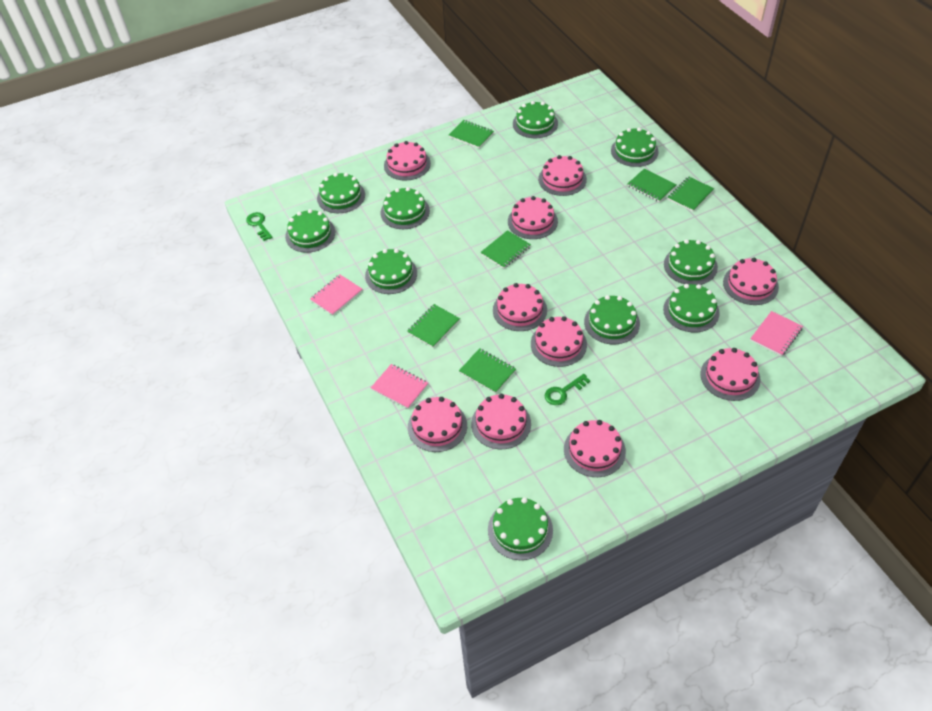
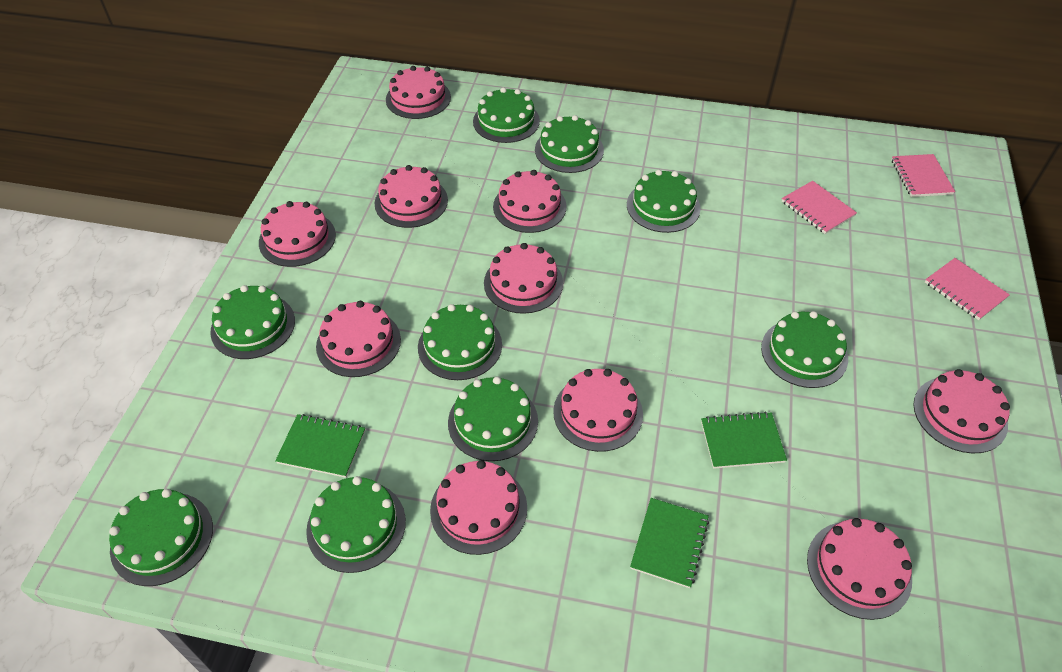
green cake: [285,209,335,253] [317,173,365,213] [365,249,417,294] [381,187,430,229] [488,497,553,560] [513,101,558,138] [584,295,640,344] [611,128,659,167] [663,284,720,332] [664,239,718,285] = 10 -> [109,489,213,586] [210,285,295,359] [306,476,406,573] [418,304,502,380] [448,376,538,461] [473,87,540,143] [535,115,604,173] [627,170,701,233] [761,311,848,388] = 9
green key: [246,212,273,241] [545,374,590,405] = 2 -> none = 0
green notebook: [407,304,460,348] [449,120,494,148] [459,348,516,393] [480,230,531,269] [627,169,677,202] [668,176,714,211] = 6 -> [275,414,365,478] [630,498,709,588] [701,412,787,469] = 3

